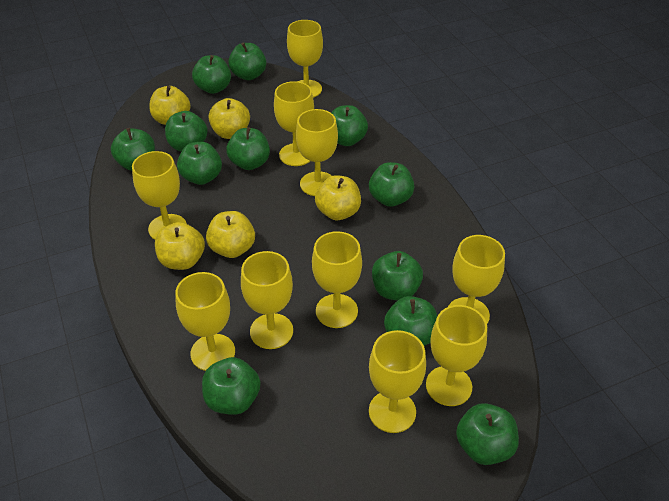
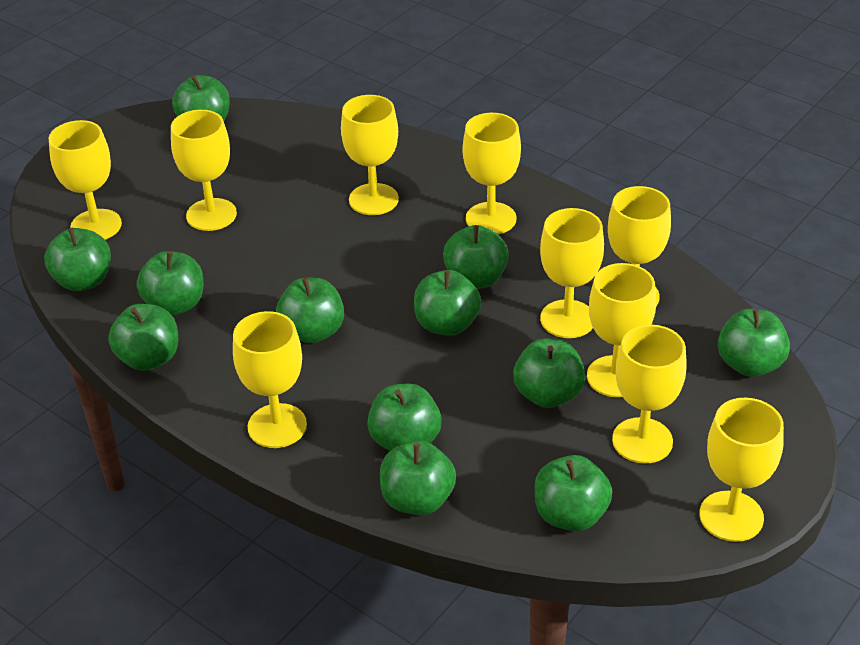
yellow apple: [149,86,190,125] [155,222,205,270] [206,211,255,258] [209,98,250,139] [315,175,361,220] = 5 -> none = 0

